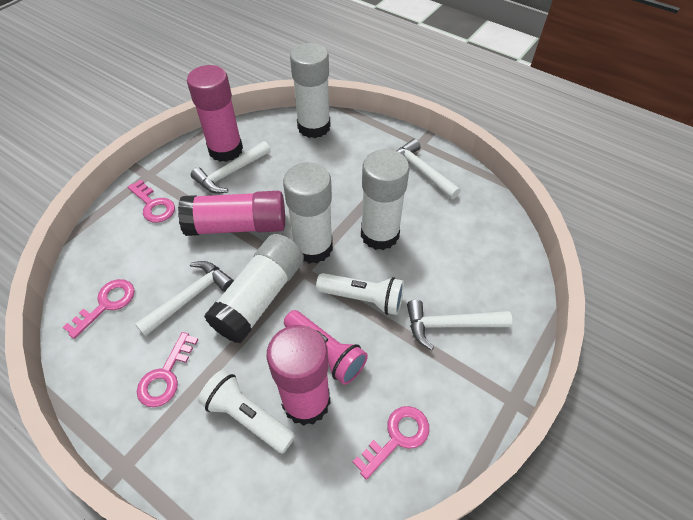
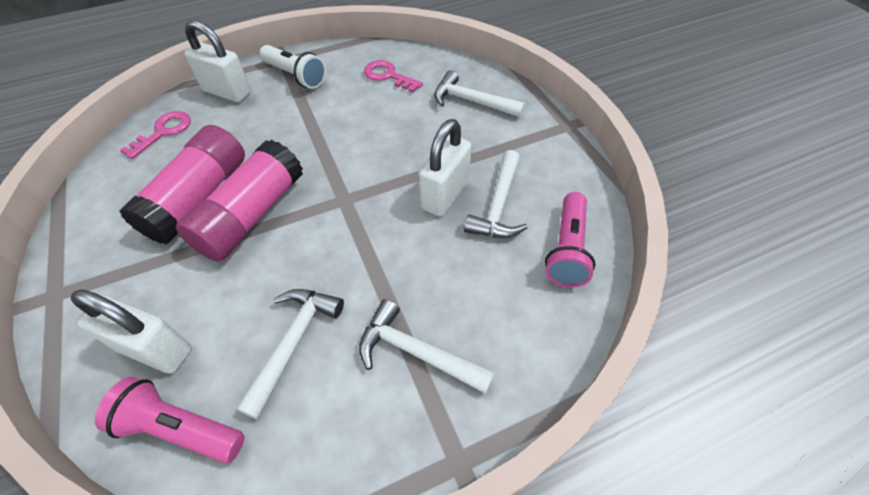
pink flashlight: [284,310,368,385] = 1 -> [95,377,244,463] [545,192,595,287] = 2
pink glue stick: [178,191,285,236] [187,65,243,162] [267,325,331,426] = 3 -> [119,125,245,245] [176,140,303,262] = 2
pink key: [63,279,135,339] [128,180,175,223] [137,332,199,407] [353,406,429,480] = 4 -> [120,111,191,159] [364,60,423,93] = 2
white flashlight: [198,370,295,454] [316,273,404,315] = 2 -> [259,45,326,89] = 1
white glue stick: [204,234,304,344] [283,162,333,264] [290,43,330,138] [361,149,410,250] = 4 -> none = 0
white padlock: none = 0 -> [71,289,192,374] [184,20,251,102] [418,119,472,217] = 3

